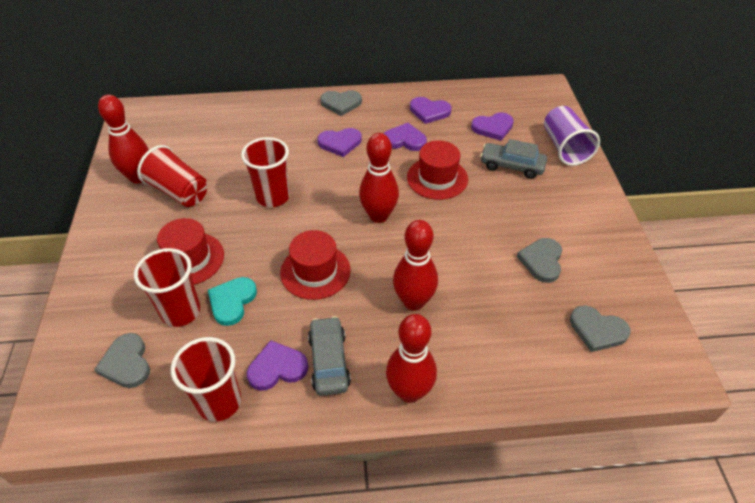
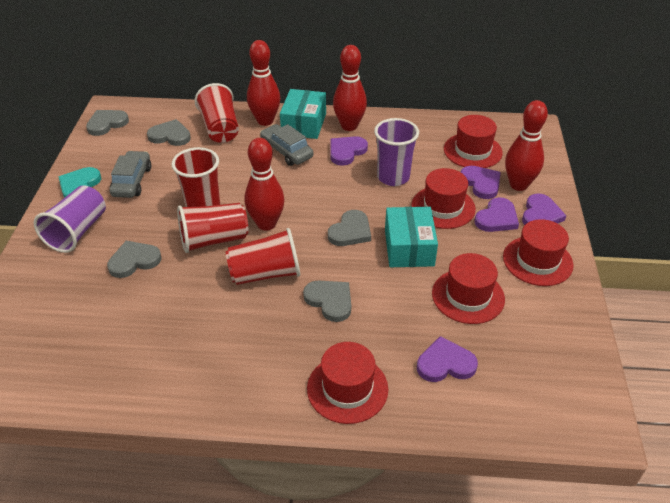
grey heart: [94,333,150,388] [320,90,362,116] [517,238,562,283] [570,305,630,352] = 4 -> [86,110,129,136] [107,241,162,278] [147,119,191,146] [303,280,351,322] [328,210,371,246] = 5
purple cup: [544,106,600,166] = 1 -> [34,185,106,253] [374,118,419,186] = 2
red hat: [157,218,224,285] [280,230,351,300] [407,141,468,200] = 3 -> [307,342,388,424] [411,168,476,229] [432,253,505,324] [444,115,503,168] [503,219,574,286] = 5
turquoise box: none = 0 -> [280,89,326,139] [385,207,438,267] = 2

